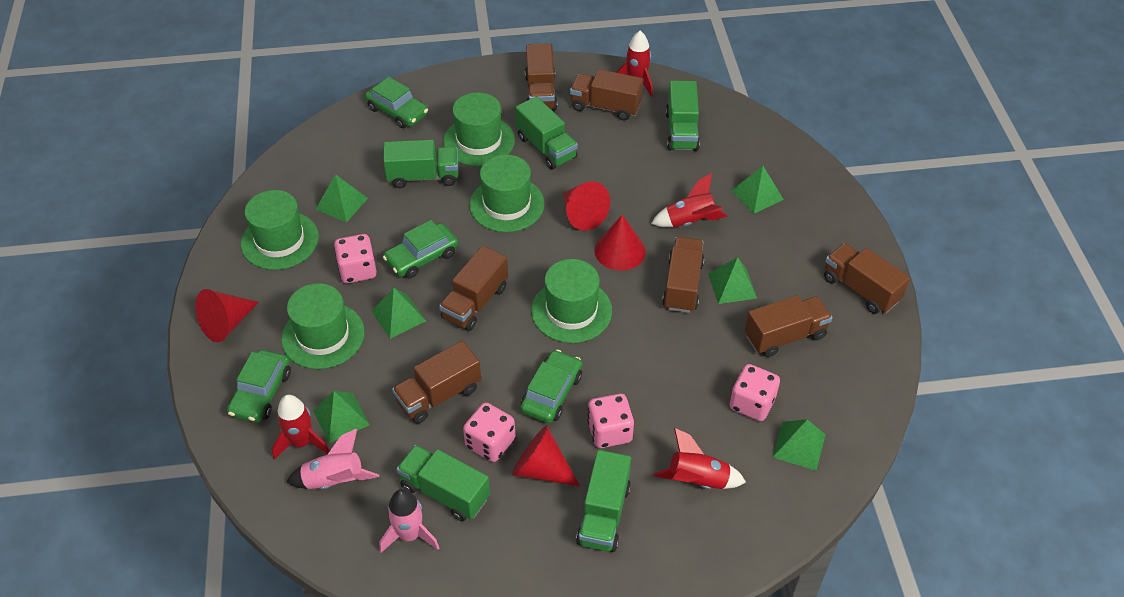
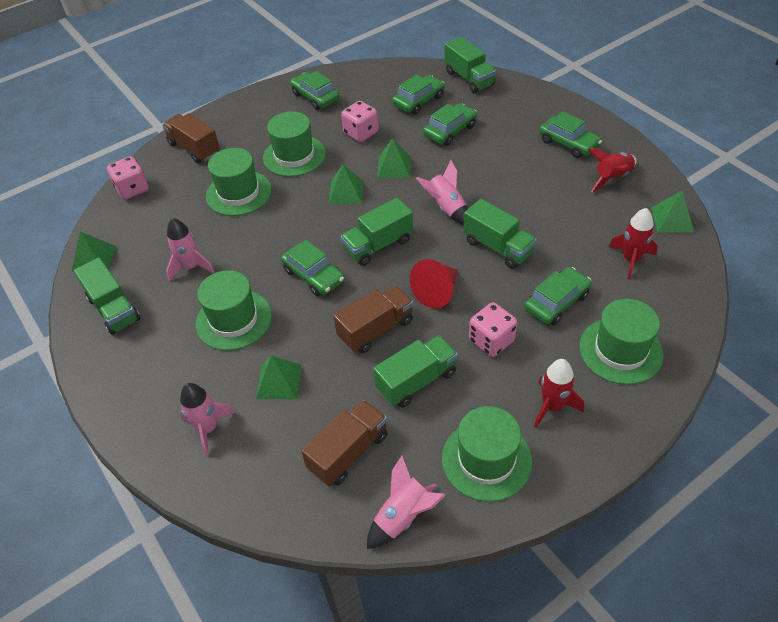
brown truck: [392,341,481,424] [439,246,508,331] [525,43,557,111] [570,69,643,121] [662,237,705,313] [745,295,833,357] [824,243,910,314] = 7 -> [162,113,220,163] [301,400,388,486] [333,285,414,353] = 3
green car: [227,350,291,423] [365,77,428,128] [383,220,458,278] [520,350,582,423] = 4 -> [281,240,345,296] [290,71,340,110] [392,75,445,114] [423,103,477,146] [524,267,592,325] [539,111,602,158] = 6
green pyramid: [313,391,370,443] [316,174,368,223] [371,288,426,339] [708,257,757,304] [731,166,784,214] [773,419,826,471] = 6 -> [72,231,117,272] [256,355,301,399] [329,164,364,204] [377,138,411,178] [651,190,694,233] = 5
pink dice: [334,234,377,283] [463,402,515,462] [587,394,634,448] [730,364,780,421] = 4 -> [107,156,149,200] [341,101,379,142] [469,302,517,357] = 3
pink rocket: [286,429,379,489] [379,489,439,553] = 2 -> [166,218,214,281] [180,383,235,456] [367,456,445,549] [416,160,468,225] = 4
red cone: [195,289,259,342] [512,426,580,486] [563,181,610,231] [594,215,646,271] = 4 -> [410,259,458,308] = 1
red rocket: [272,395,330,460] [616,31,653,97] [651,173,728,227] [653,428,746,489] = 4 -> [534,359,584,428] [588,148,637,192] [609,208,658,279] = 3

